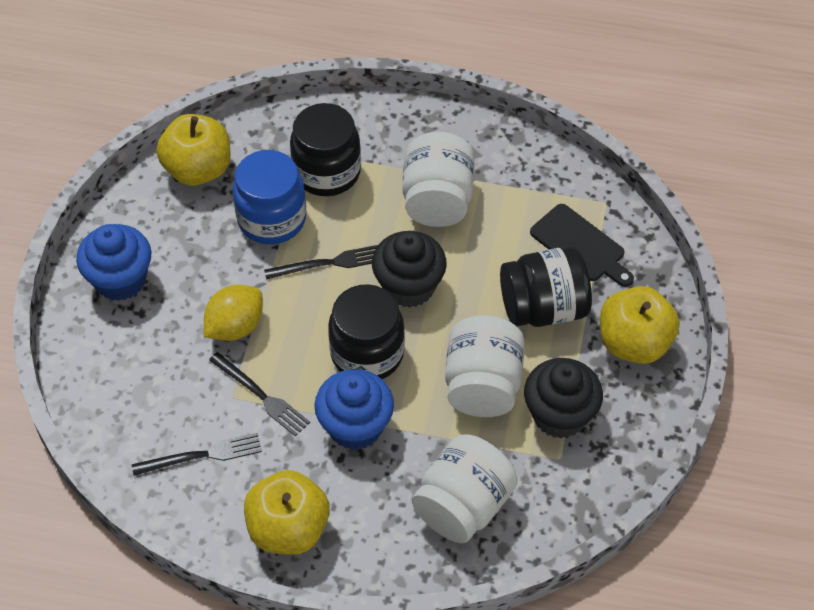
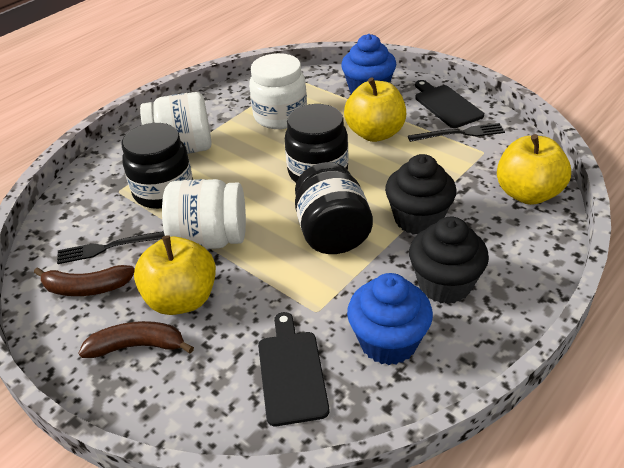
black cutting board: [530,204,634,287] = 1 -> [258,312,329,426] [415,80,484,128] = 2
black fork: [132,433,262,476] [209,352,310,437] [264,245,378,280] = 3 -> [57,231,165,264] [408,123,505,142] = 2
blue jar: [233,150,306,244] = 1 -> none = 0
brown banana: none = 0 -> [34,265,135,296] [78,321,194,358] = 2
yellow lemon: [204,285,263,341] = 1 -> none = 0

